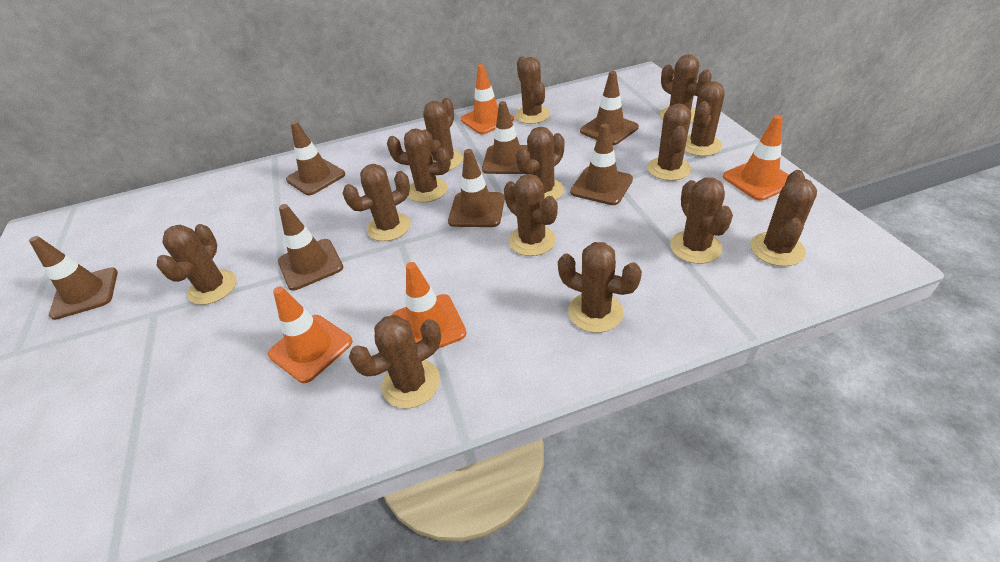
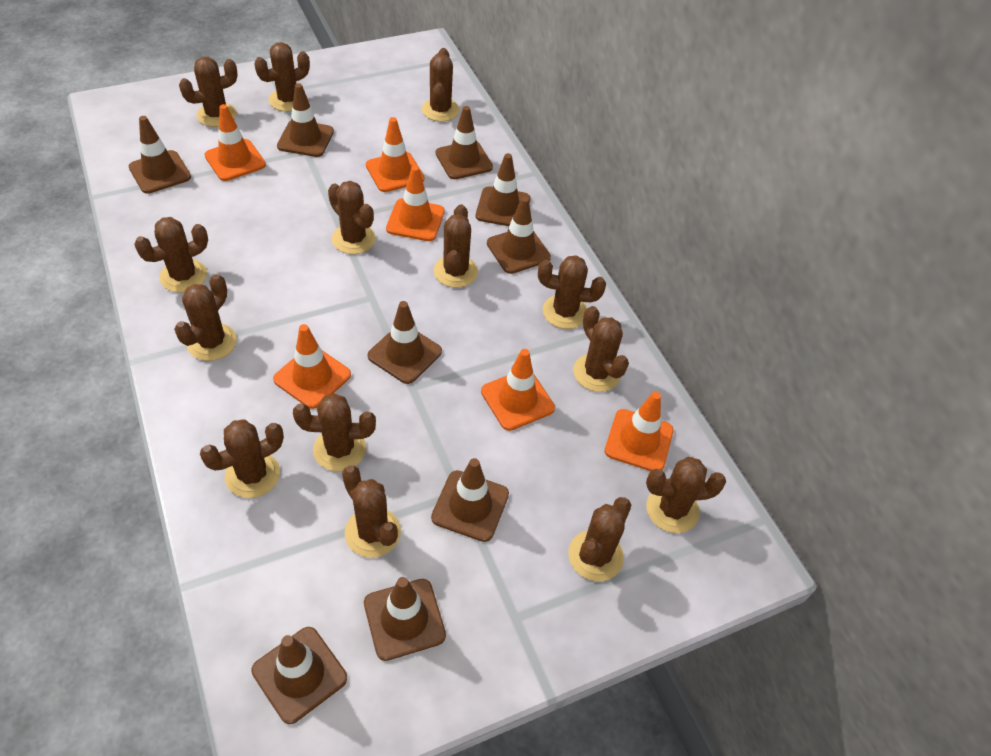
brown traffic cone: [29,236,118,320] [278,204,343,290] [286,121,345,195] [448,149,505,227] [482,101,528,174] [570,124,633,205] [580,71,639,145] = 7 -> [129,116,191,194] [251,627,347,724] [277,83,334,157] [364,577,446,661] [368,301,442,384] [431,458,509,542] [436,106,493,179] [476,153,530,226] [487,197,551,274] = 9
orange traffic cone: [268,286,353,383] [392,262,466,349] [461,64,514,134] [723,115,789,201] = 4 -> [204,104,266,181] [273,324,351,409] [366,117,424,192] [386,166,445,241] [481,349,555,431] [605,391,674,471] = 6

